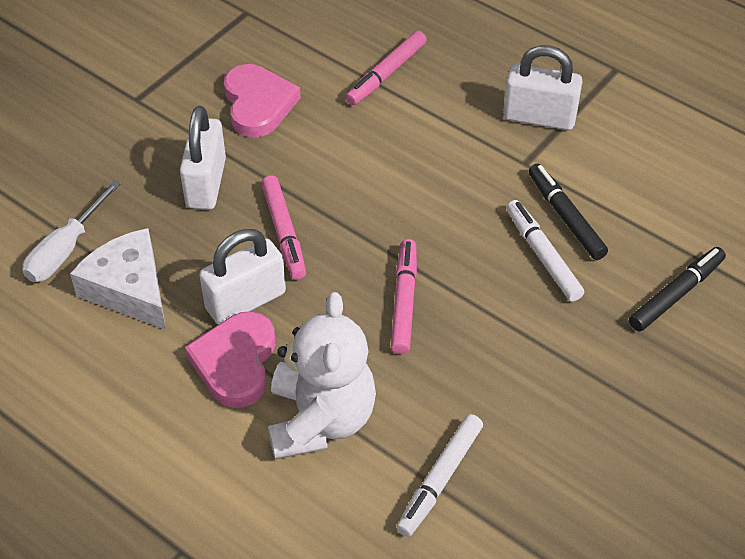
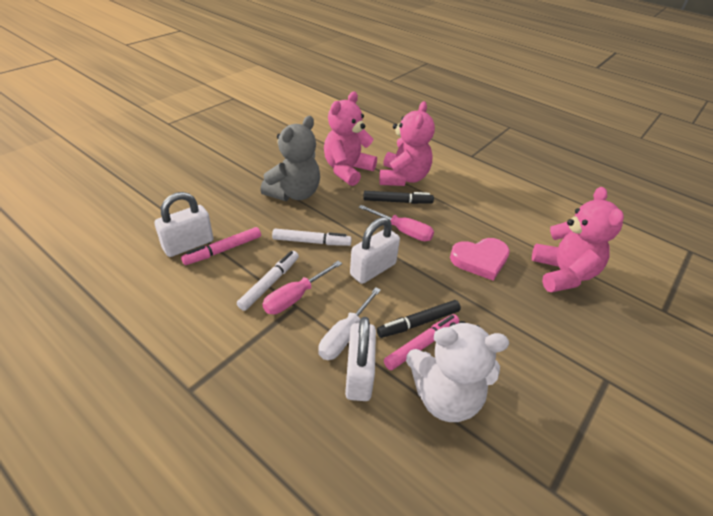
grey teddy bear: none = 0 -> [260,116,320,201] = 1
pink heart: [185,312,275,408] [224,64,301,137] = 2 -> [450,238,510,281] = 1
pink marker: [261,175,306,280] [346,31,427,105] [391,239,417,354] = 3 -> [181,227,261,265] [384,314,459,370] = 2
pink screwdriver: none = 0 -> [263,260,342,314] [358,205,434,241] = 2
pink teddy bear: none = 0 -> [324,92,377,186] [379,101,435,186] [532,187,624,293] = 3
white cheese: [70,228,166,330] = 1 -> none = 0

